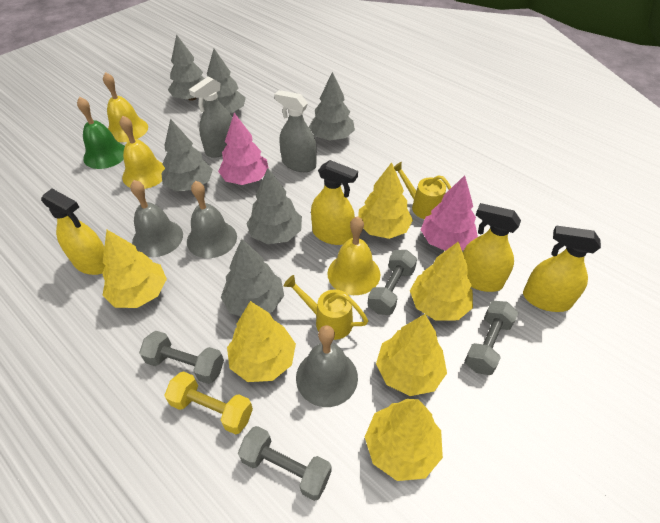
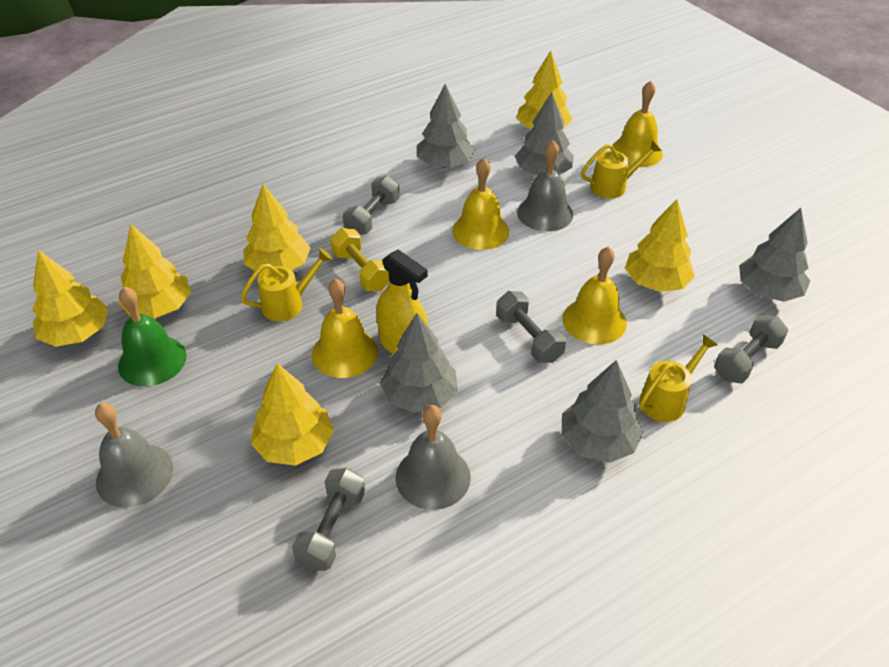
grey spray bottle: [189,76,232,158] [274,90,317,172] = 2 -> none = 0
grey tree: [161,119,213,191] [168,34,205,101] [203,49,246,113] [221,239,284,316] [246,168,302,244] [309,72,355,141] = 6 -> [380,313,457,413] [417,84,475,168] [515,92,574,176] [562,360,643,463] [739,208,810,302] = 5
pink tree: [218,113,269,185] [421,175,478,251] = 2 -> none = 0
yellow bell: [103,72,148,142] [120,116,165,189] [327,216,380,295] = 3 -> [312,278,378,378] [452,158,509,250] [563,247,627,344] [613,81,663,167] = 4
yellow spray bottle: [41,189,106,275] [311,160,358,245] [463,203,521,292] [523,225,601,312] = 4 -> [376,249,428,354] = 1
yellow watering can: [283,275,368,340] [394,162,452,219] = 2 -> [240,248,332,321] [581,140,661,198] [639,335,718,422] = 3

